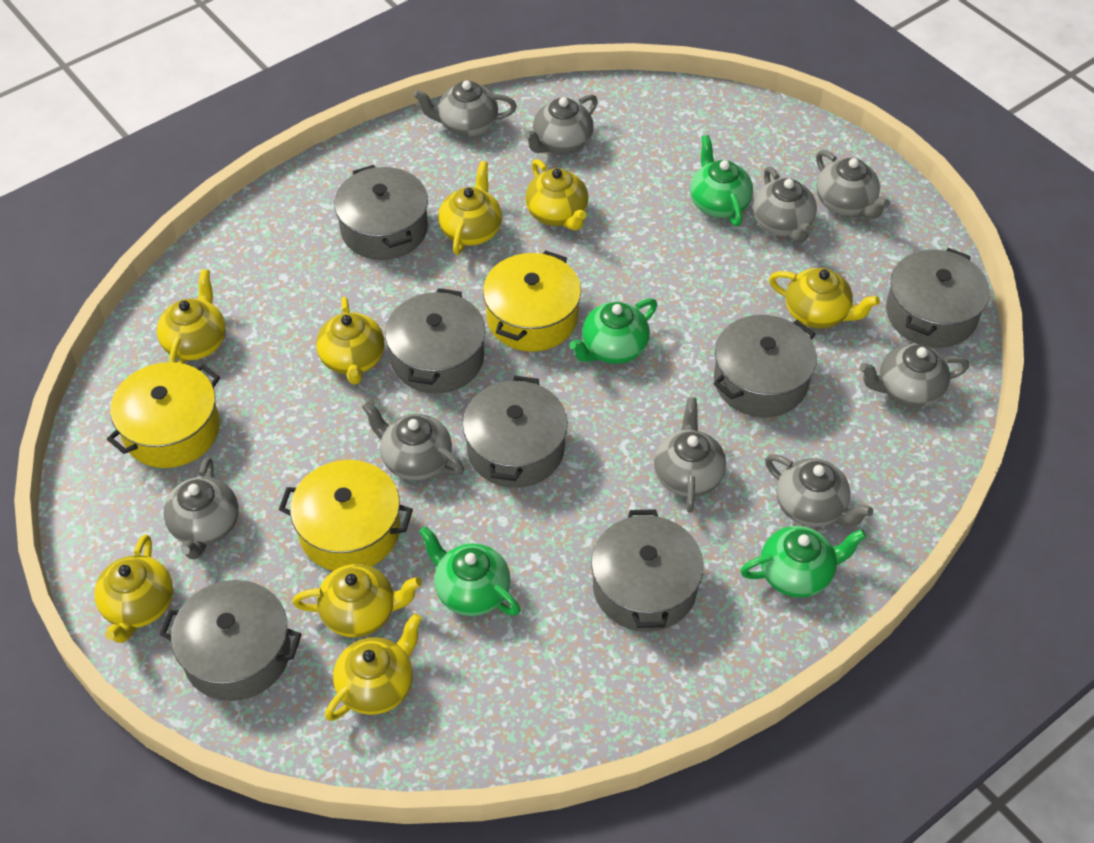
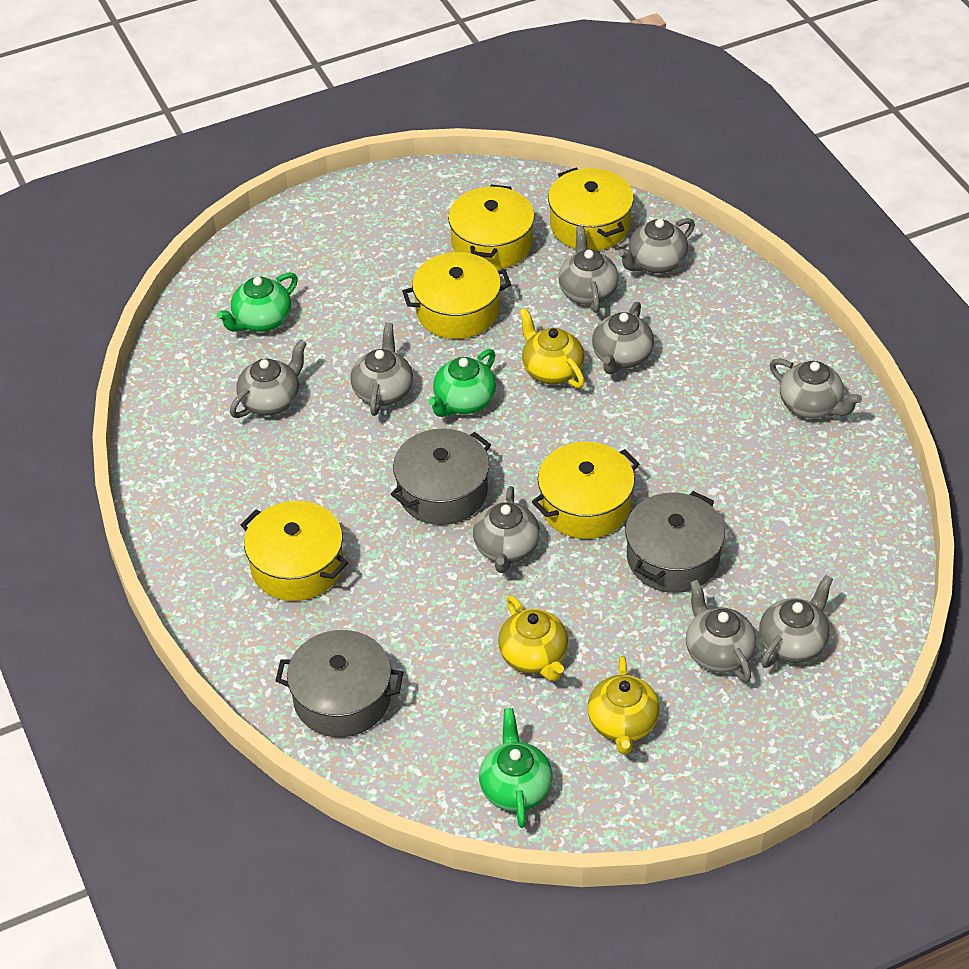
green teapot: [419,526,520,616] [569,298,657,364] [690,135,753,226] [740,526,866,598] = 4 -> [217,272,298,332] [428,349,496,417] [479,708,552,828] = 3
grey pot: [160,580,301,701] [334,165,428,260] [385,288,486,394] [463,375,568,488] [591,509,703,632] [713,315,817,417] [886,248,990,348] = 7 -> [275,630,404,737] [391,428,491,525] [625,491,725,593] = 3
yellow pot: [107,362,220,468] [279,460,413,571] [483,250,581,352] = 3 -> [241,501,348,601] [402,252,511,339] [448,184,535,270] [532,442,639,539] [548,168,634,251] = 5
yellow teapot: [94,534,173,643] [157,269,226,364] [292,564,422,637] [316,297,385,385] [325,613,422,721] [438,161,502,255] [525,159,588,231] [769,268,880,329] = 8 -> [498,595,568,681] [519,308,585,388] [587,656,660,754] = 3

